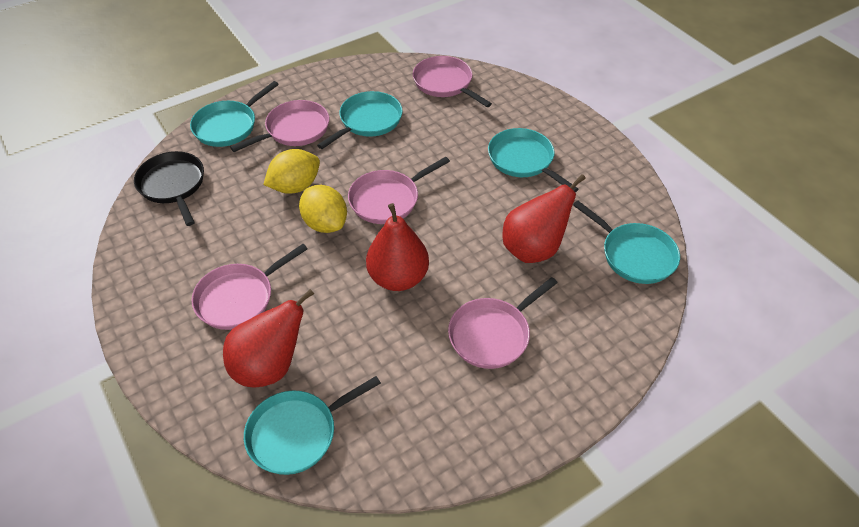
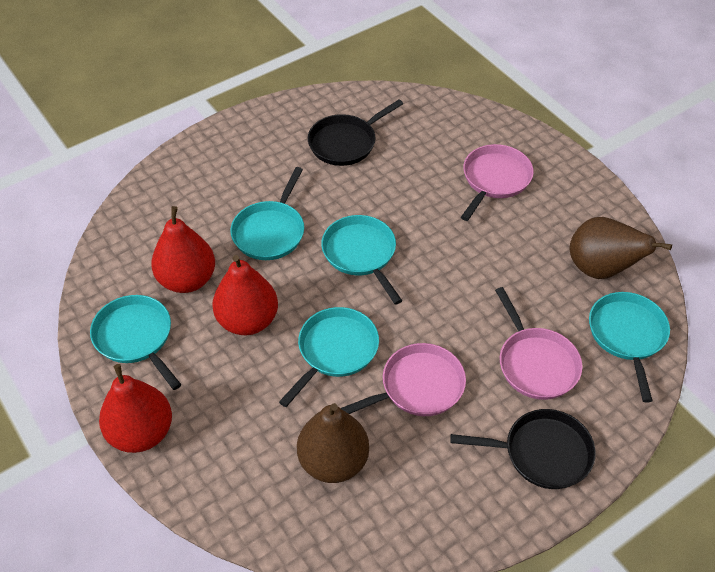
black pan: [134,151,204,226] = 1 -> [308,100,403,166] [450,409,596,489] = 2
brown pear: none = 0 -> [297,403,369,483] [570,217,672,279] = 2
pink pan: [191,244,308,330] [230,100,329,152] [348,157,450,224] [413,56,492,107] [448,277,558,369] = 5 -> [341,343,466,416] [461,144,534,221] [495,287,583,400] = 3
yellow lemon: [263,149,320,194] [299,185,347,233] = 2 -> none = 0

